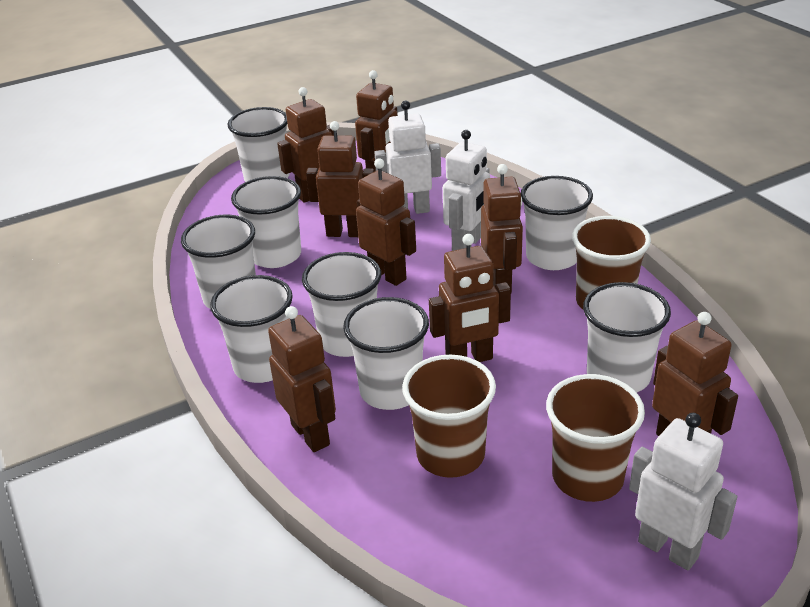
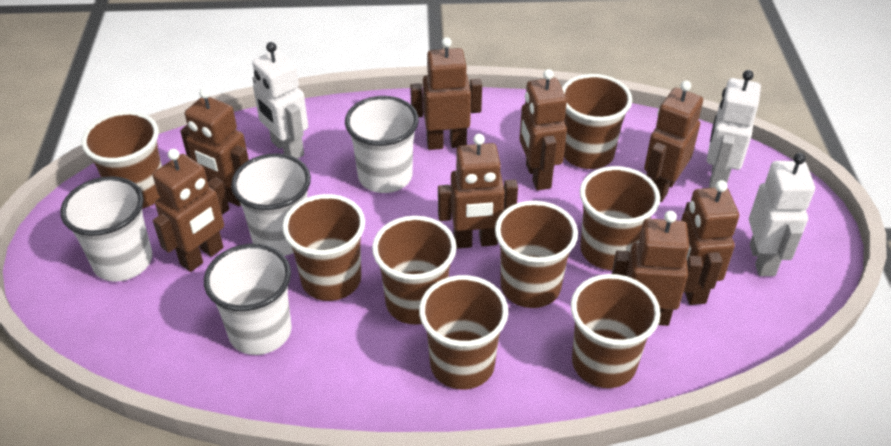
brown cup: [402,355,496,478] [546,374,645,502] [572,216,651,309] = 3 -> [82,111,162,209] [282,194,365,301] [372,216,457,325] [419,275,508,390] [495,201,578,308] [562,74,632,169] [571,274,661,388] [580,166,660,270] = 8
white cup: [181,215,256,309] [210,275,293,383] [227,107,290,182] [231,176,301,268] [302,252,381,357] [343,297,429,410] [521,176,593,270] [583,282,671,393] = 8 -> [60,176,153,282] [204,244,292,355] [231,153,311,256] [345,96,419,193] = 4

